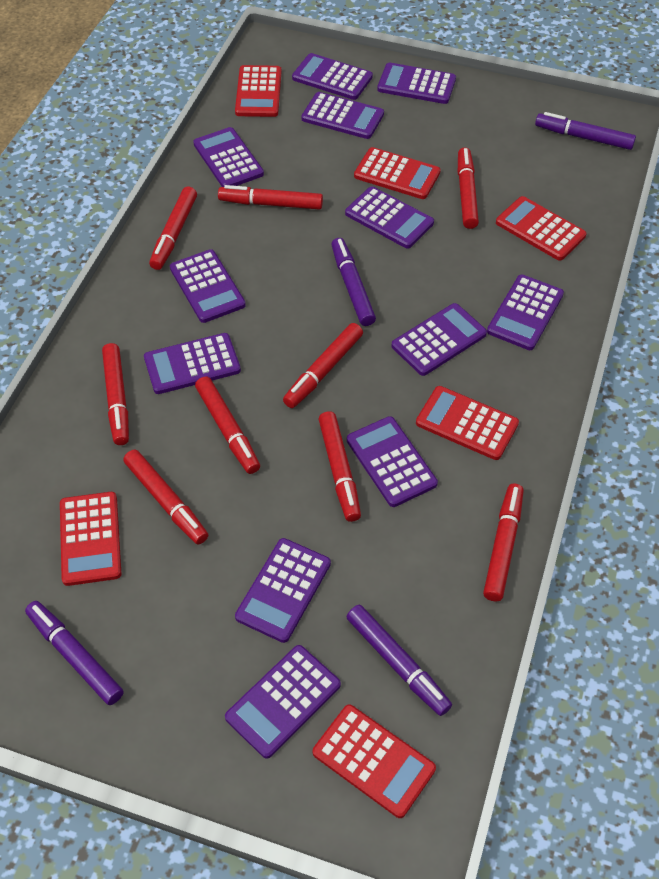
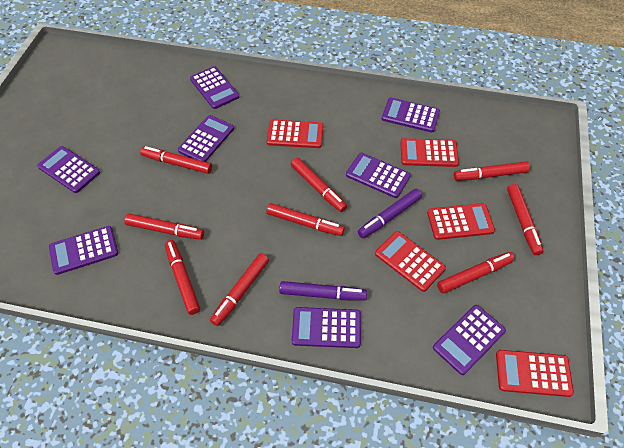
purple calculator: [144,333,241,394] [170,249,246,323] [193,127,264,187] [225,645,341,759] [235,538,331,643] [292,53,373,100] [301,92,384,139] [345,186,434,249] [347,416,438,507] [377,63,456,104] [392,303,487,376] [487,274,564,350] = 12 -> [37,146,100,193] [49,226,118,275] [178,115,234,162] [190,66,239,109] [292,307,361,348] [346,153,411,198] [382,98,440,133] [433,305,506,375] = 8
purple marker: [25,601,123,705] [331,238,376,326] [346,605,452,716] [535,112,636,150] = 4 -> [279,281,367,301] [358,189,422,238] = 2
red calculator: [60,492,121,586] [235,65,281,117] [313,704,436,818] [354,147,441,199] [416,386,519,460] [496,196,586,261] = 6 -> [267,120,323,148] [375,231,446,292] [400,138,459,167] [427,203,495,240] [496,350,574,397] = 5

